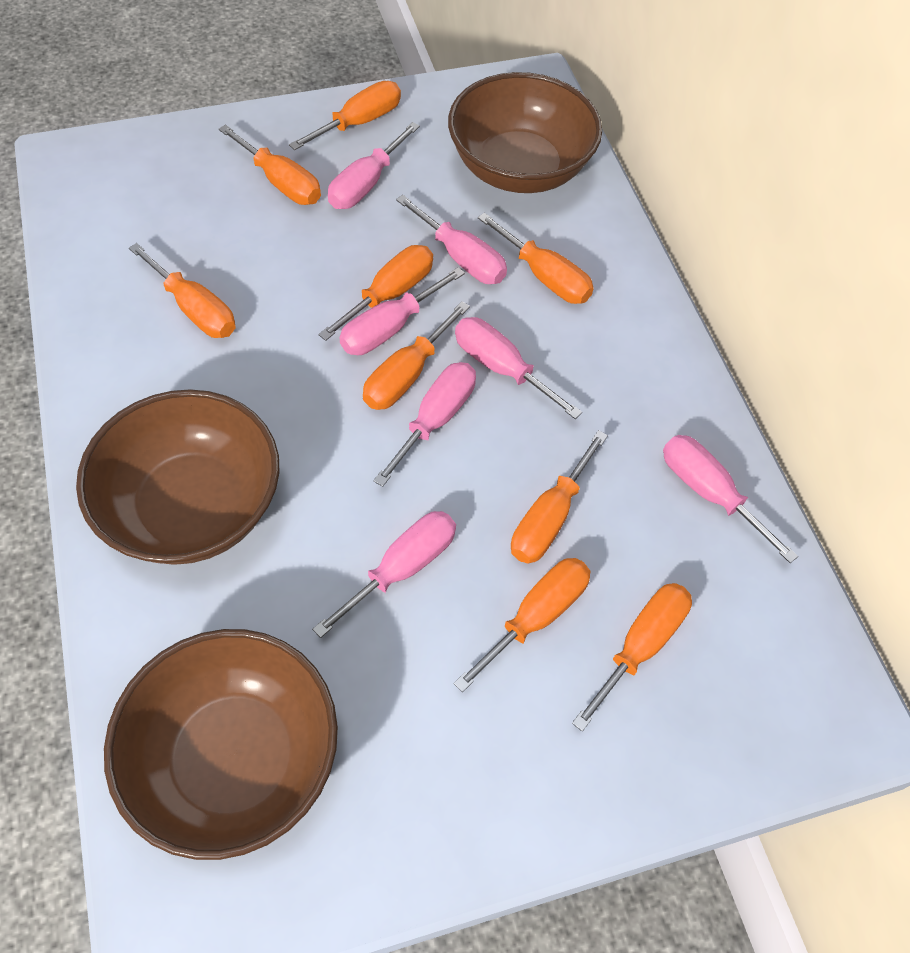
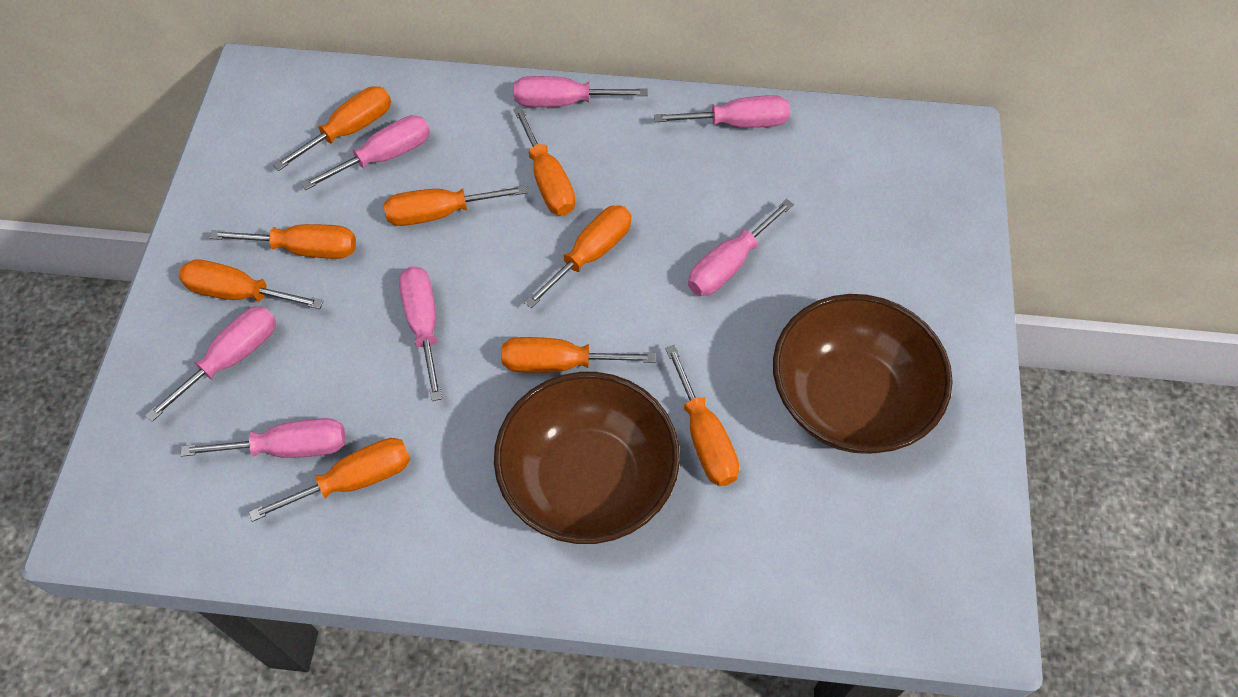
brown bowl: [76,389,280,565] [104,629,338,860] [448,72,602,193] = 3 -> [494,372,680,544] [773,294,953,454] = 2

